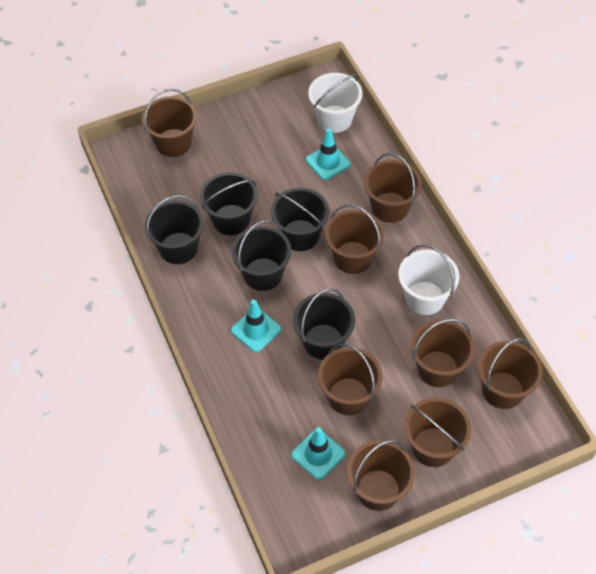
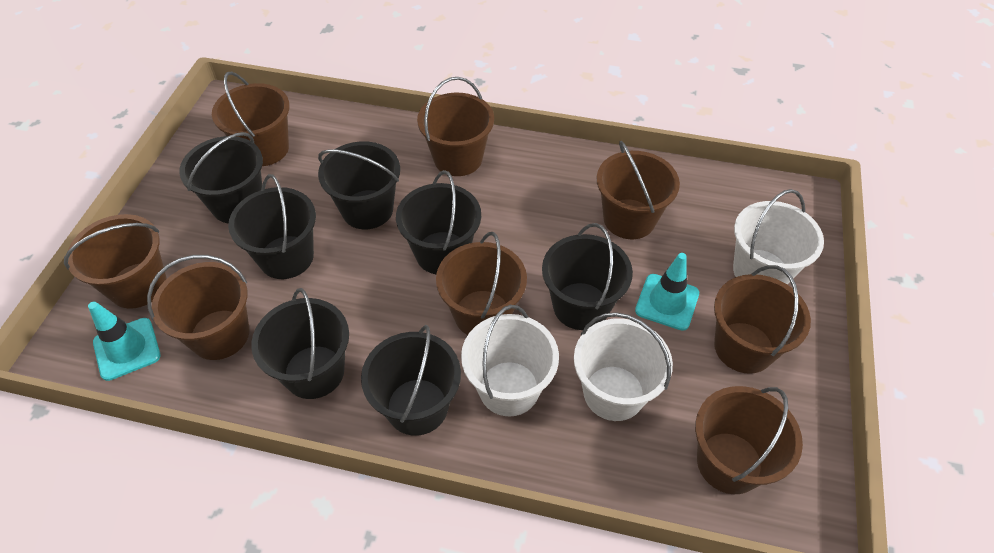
black bucket: [145,195,204,264] [200,172,258,235] [232,220,291,291] [271,188,329,251] [293,288,355,360] = 5 -> [179,132,263,223] [228,174,316,279] [251,288,349,399] [318,141,400,229] [361,325,461,436] [396,170,481,274] [542,223,633,330] = 7
turquoise traffic cone: [231,300,281,352] [291,427,345,480] [306,128,351,180] = 3 -> [88,302,161,381] [635,253,699,331] = 2
white bucket: [308,73,363,133] [398,244,459,315] = 2 -> [461,305,559,417] [574,312,673,421] [733,189,824,284] = 3

